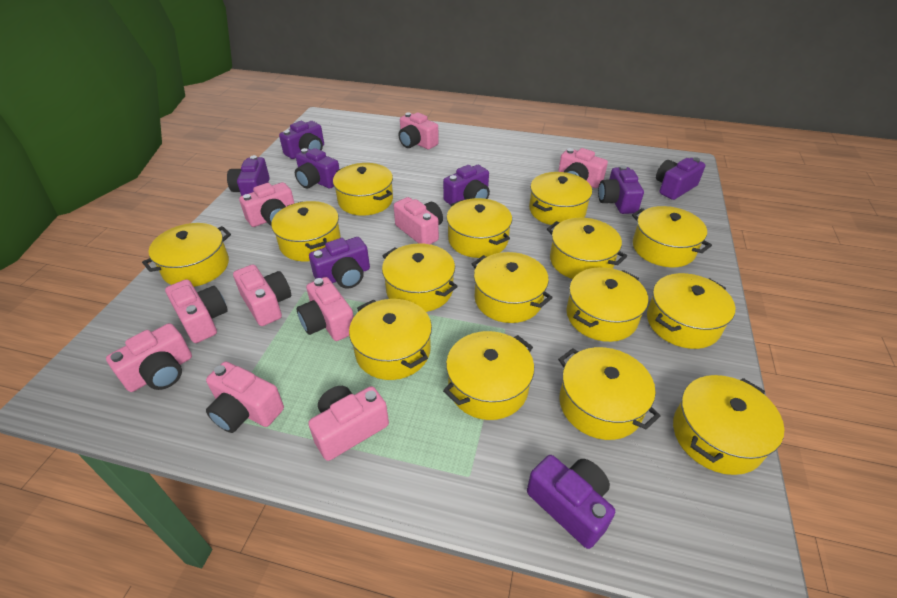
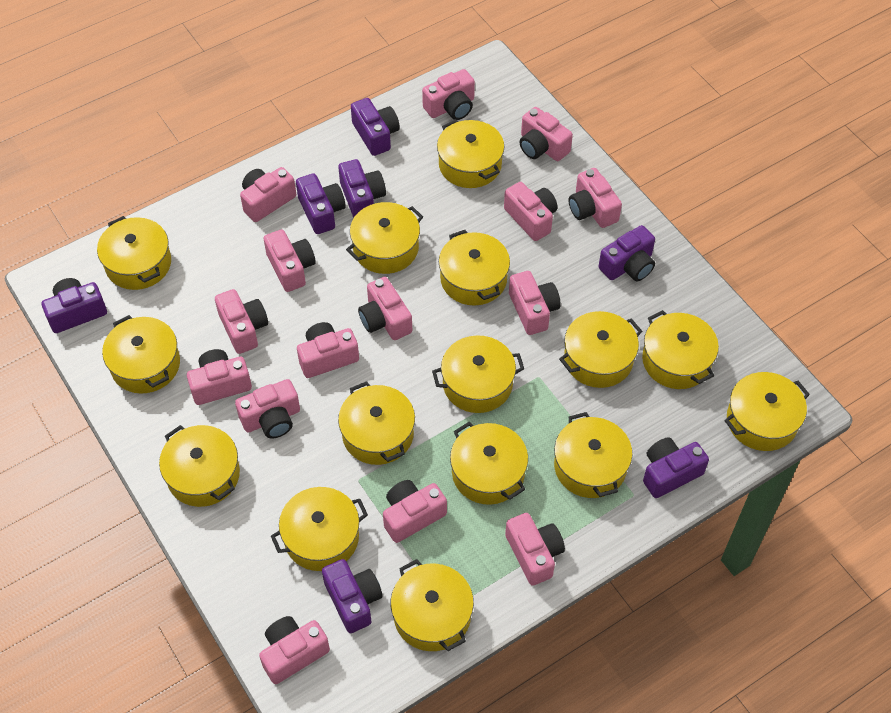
pink camera: [106,323,192,392] [165,279,228,343] [206,361,284,433] [233,264,291,326] [239,182,294,227] [296,277,354,341] [308,386,389,461] [394,197,443,244] [398,112,439,149] [558,148,608,188] = 10 -> [187,349,252,405] [215,289,268,354] [235,379,300,438] [240,167,296,222] [259,616,330,684] [264,229,316,292] [297,322,359,378] [358,277,412,340] [383,480,447,543] [422,69,475,120] [504,182,558,241] [505,513,565,586] [509,271,561,335] [520,107,573,161] [569,168,622,228] = 15
purple camera: [227,155,270,196] [279,121,324,159] [295,148,339,188] [309,237,370,289] [443,165,490,205] [527,455,615,549] [598,165,644,214] [656,157,705,200] = 8 -> [42,278,107,333] [296,173,346,234] [322,559,383,633] [338,159,386,218] [351,98,400,156] [598,225,655,281] [643,437,709,498] = 7

